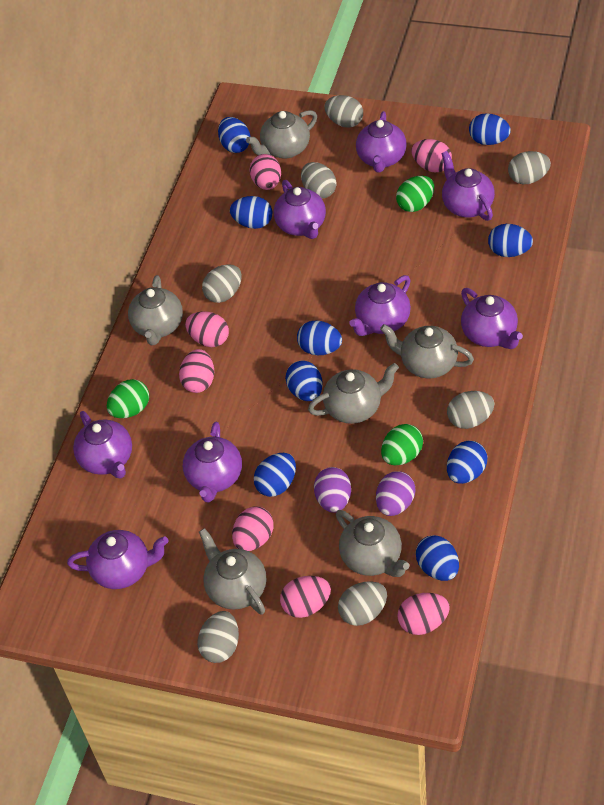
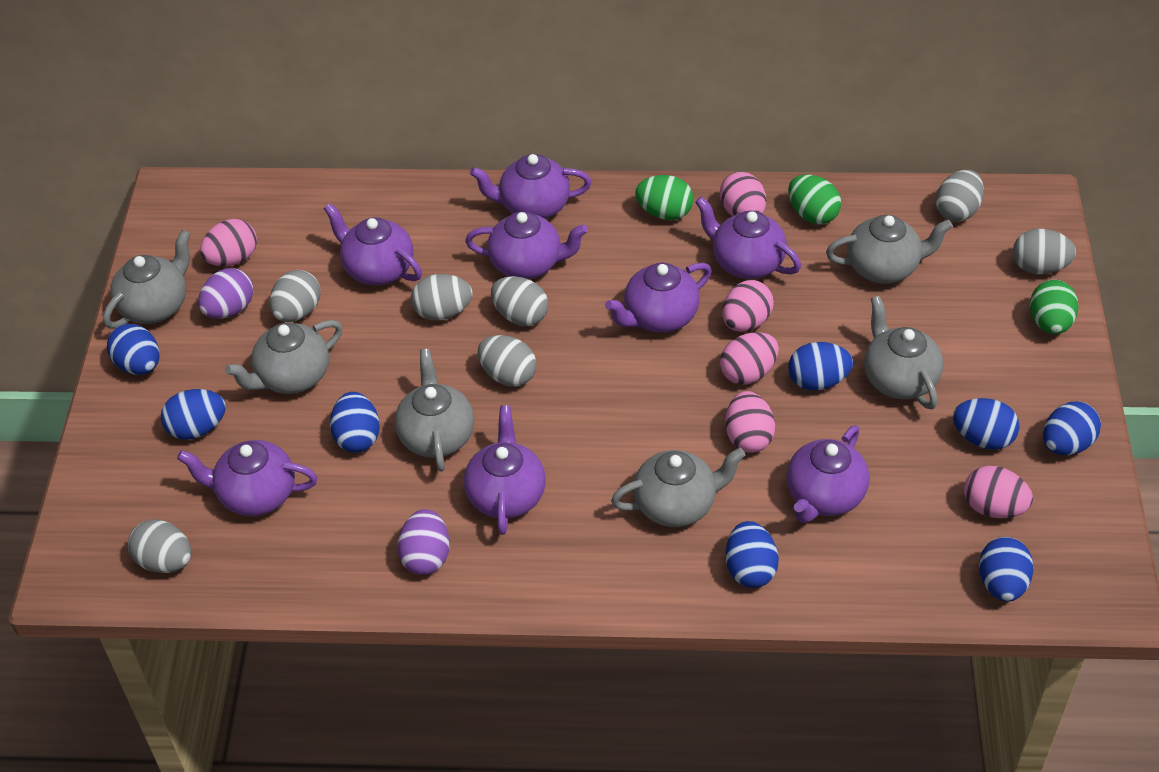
blue egg: [218,117,250,153] [230,196,272,229] [254,453,296,497] [285,360,323,401] [297,320,342,355] [416,535,459,581] [447,441,487,484] [469,113,511,145] [488,224,533,257] = 9 -> [107,324,159,375] [161,389,226,440] [330,392,380,453] [726,521,779,588] [789,342,853,391] [953,398,1020,450] [979,537,1034,601] [1043,402,1101,455] = 8
pink egg: [179,349,214,393] [185,311,229,347] [232,507,274,551] [249,154,281,190] [280,576,331,618] [397,593,450,635] [411,139,452,173] = 7 -> [200,219,257,266] [720,172,766,216] [720,332,779,385] [722,280,774,332] [725,391,775,453] [964,466,1033,518] = 6

